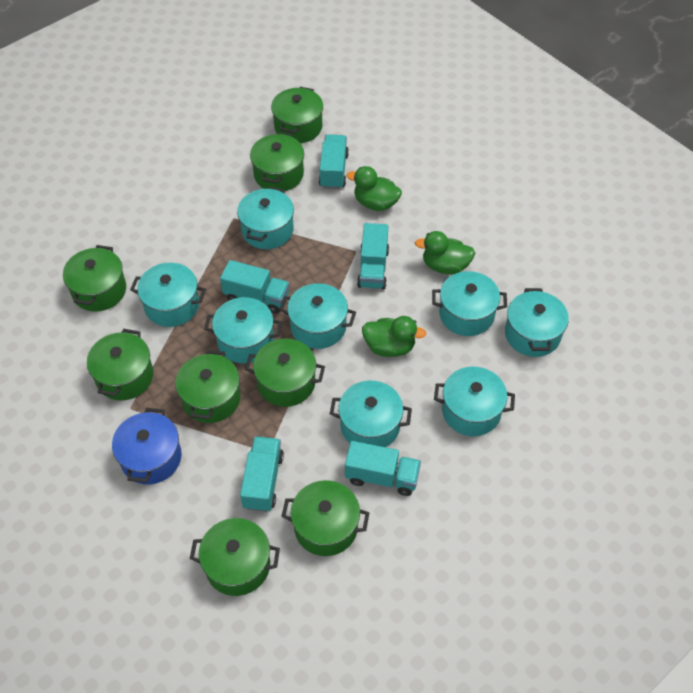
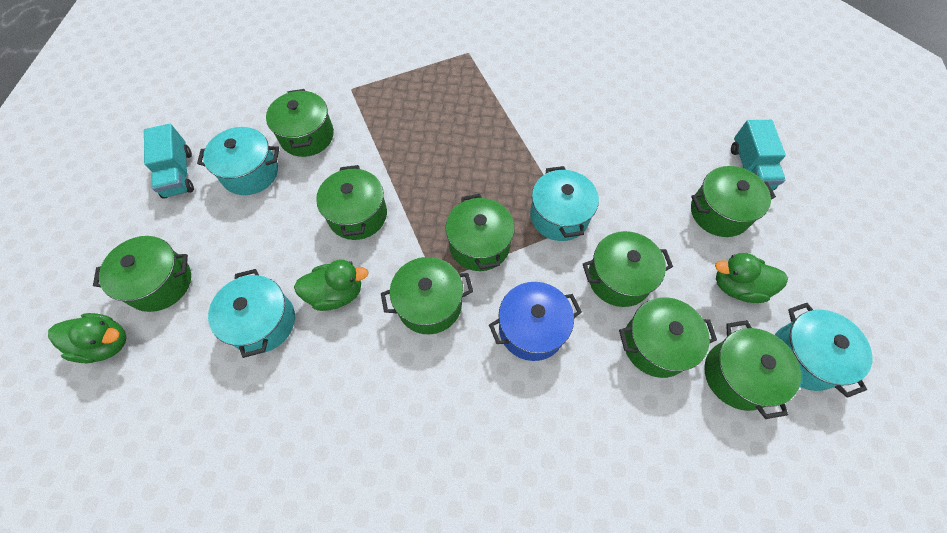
green pot: [63,245,126,312] [87,329,153,400] [175,350,241,423] [190,518,280,596] [245,338,325,407] [250,133,304,191] [271,87,323,143] [281,480,369,556] = 8 -> [93,236,191,312] [266,89,334,157] [316,165,387,240] [381,257,473,334] [445,194,515,271] [583,231,673,307] [619,297,717,378] [691,166,776,237] [704,320,801,419] = 9
turquoise pot: [130,263,206,327] [204,297,282,363] [237,187,294,249] [279,283,356,349] [330,381,412,447] [432,271,507,336] [434,367,515,436] [505,288,569,357] = 8 -> [197,127,279,195] [208,269,295,358] [530,166,599,241] [775,303,872,398] = 4
turquoise truck: [220,260,290,314] [240,436,284,512] [319,134,349,189] [345,441,421,496] [357,223,389,289] = 5 -> [144,124,194,199] [731,120,786,190] = 2

